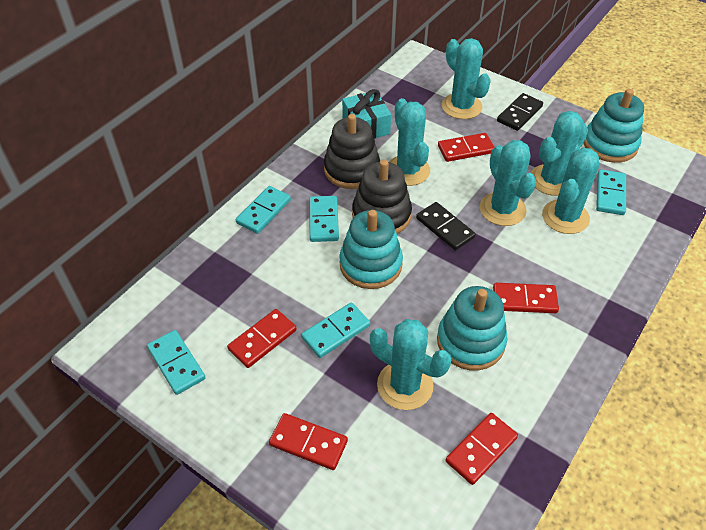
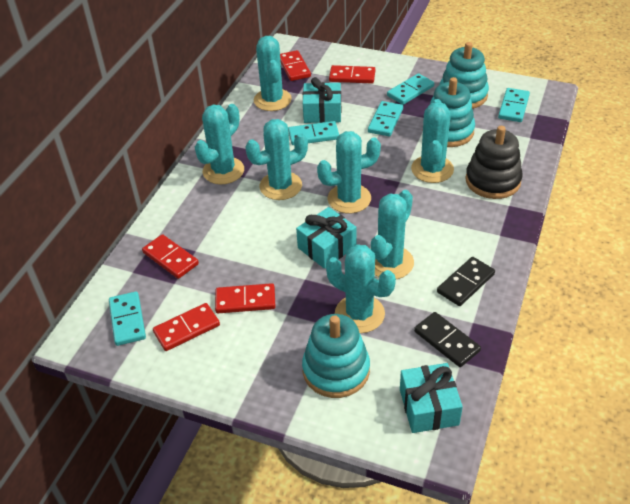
black stacking toy: [324,114,380,189] [352,160,412,234] = 2 -> [466,126,523,199] = 1
turquoise cactus: [370,319,451,410] [389,98,430,186] [442,38,491,119] [480,140,536,226] [531,111,588,196] [542,147,599,234] = 6 -> [195,104,244,184] [245,119,308,200] [254,36,292,111] [317,131,381,213] [326,244,396,333] [371,190,414,279] [411,99,454,183] = 7
turquoise gift: [342,89,391,139] = 1 -> [296,207,356,269] [303,77,341,123] [400,363,463,433] = 3

